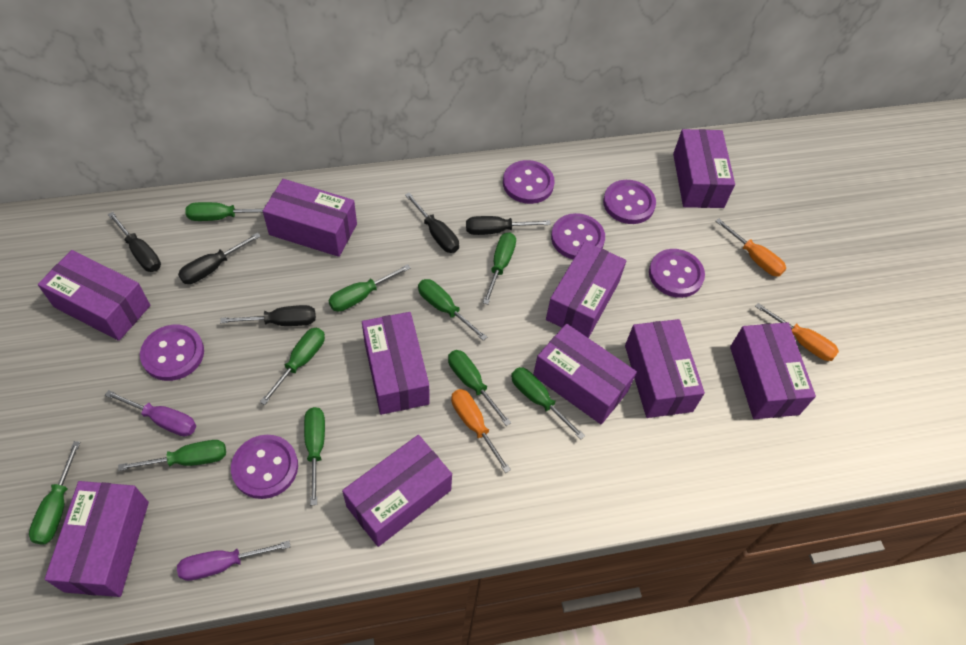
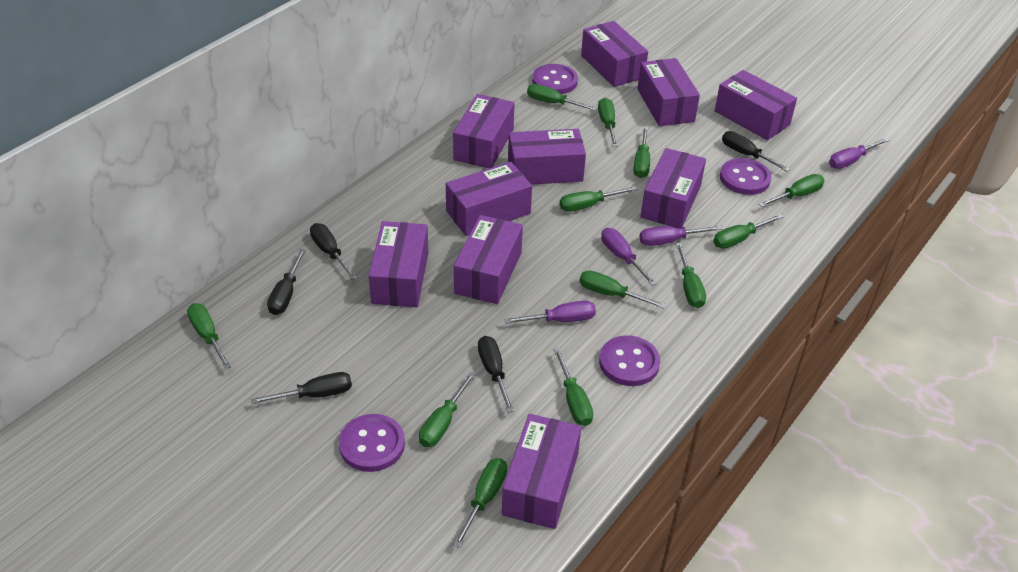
green screwdriver: [29,441,81,545] [118,440,226,471] [185,202,263,221] [260,328,325,405] [304,407,325,505] [328,264,411,312] [418,279,487,341] [448,350,511,426] [483,232,516,304] [511,367,585,440] = 10 -> [187,303,231,370] [419,372,476,447] [453,458,507,548] [527,84,597,111] [554,348,593,426] [559,186,637,212] [579,270,666,309] [598,98,618,147] [633,127,650,178] [676,243,706,308] [713,214,784,249] [759,174,824,207] = 12
orange screwdriver: [451,389,511,473] [715,219,786,277] [755,303,839,361] = 3 -> none = 0
purple button: [140,325,204,381] [231,435,298,499] [503,160,555,204] [551,213,605,259] [603,180,656,224] [649,249,705,298] = 6 -> [339,414,405,472] [532,64,578,94] [599,335,660,386] [720,158,772,195] = 4
purple screwdriver: [105,390,196,437] [177,541,291,581] = 2 -> [504,301,596,324] [601,228,657,286] [639,226,722,246] [829,138,889,169] = 4

